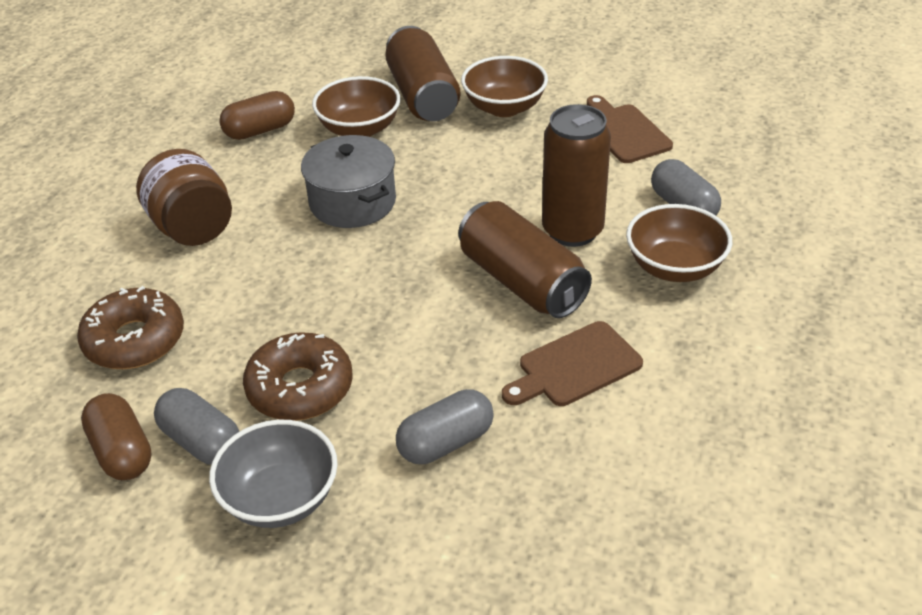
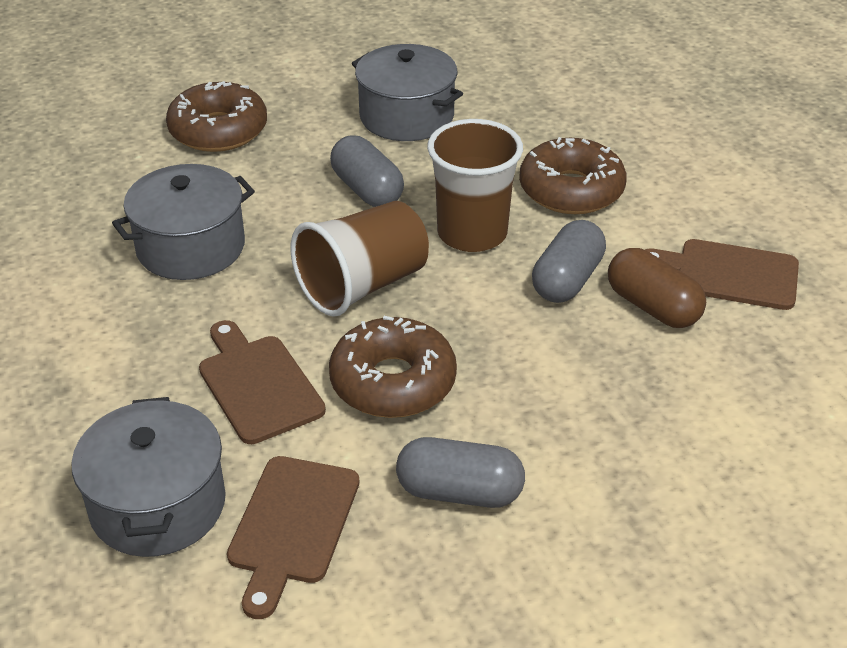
brown bowl: [312,76,401,137] [461,56,548,117] [626,204,732,282] = 3 -> none = 0
brown can: [385,26,460,121] [458,201,592,318] [542,104,611,247] = 3 -> none = 0
brown capsule: [81,393,152,480] [219,91,295,140] = 2 -> [608,248,706,328] = 1
brown cup: none = 0 -> [291,201,429,317] [427,119,523,252] = 2
brown cutting board: [502,321,643,406] [587,95,673,163] = 2 -> [199,320,326,444] [227,456,359,619] [645,239,799,310] = 3
brown donut: [77,286,184,369] [243,332,353,421] = 2 -> [166,81,267,152] [329,316,457,418] [519,137,627,214] = 3
brown jar: [136,149,232,246] = 1 -> none = 0
grey bowl: [209,420,338,528] = 1 -> none = 0
grey pot: [301,135,396,228] = 1 -> [72,397,226,557] [112,164,255,280] [352,44,463,141] = 3

